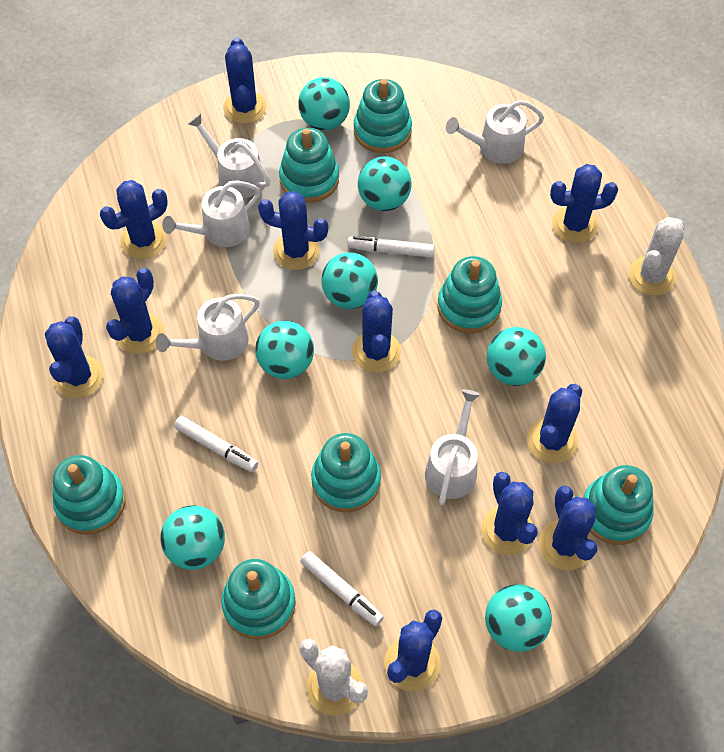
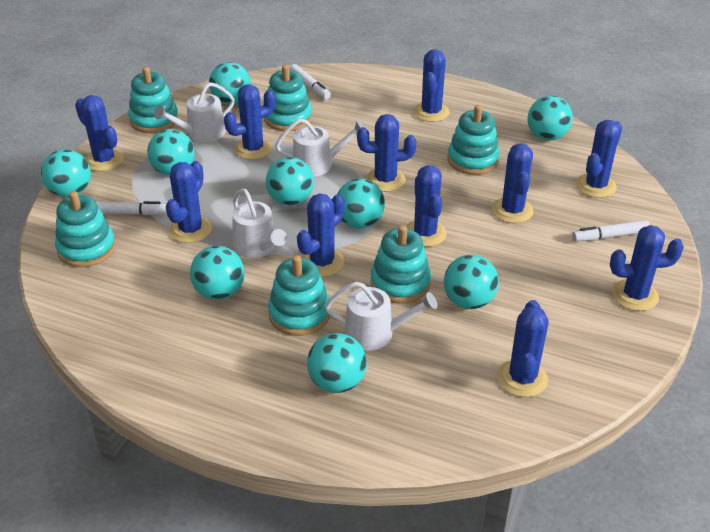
turquoise ball: [161,505,225,570] [255,320,314,379] [298,77,350,131] [321,252,378,309] [358,157,412,211] [485,584,552,652] [487,327,546,386] = 7 -> [41,149,91,197] [147,129,195,176] [190,246,245,300] [209,62,251,105] [266,157,314,206] [307,333,367,393] [337,179,385,228] [444,255,499,309] [527,96,573,141] = 9
turquoise stacking toy: [53,455,126,535] [221,559,296,640] [279,128,339,203] [311,433,381,512] [354,79,412,153] [437,256,502,333] [583,465,653,545] = 7 -> [55,191,116,267] [128,67,179,133] [264,65,312,131] [268,255,330,336] [371,225,431,304] [448,105,500,175] = 6
white cactus: [300,639,368,716] [628,217,685,296] = 2 -> none = 0
white watering can: [156,294,260,361] [162,181,261,247] [188,114,270,198] [425,389,481,505] [446,100,544,164] = 5 -> [154,82,235,142] [232,189,287,258] [275,119,364,177] [325,282,437,351] = 4

